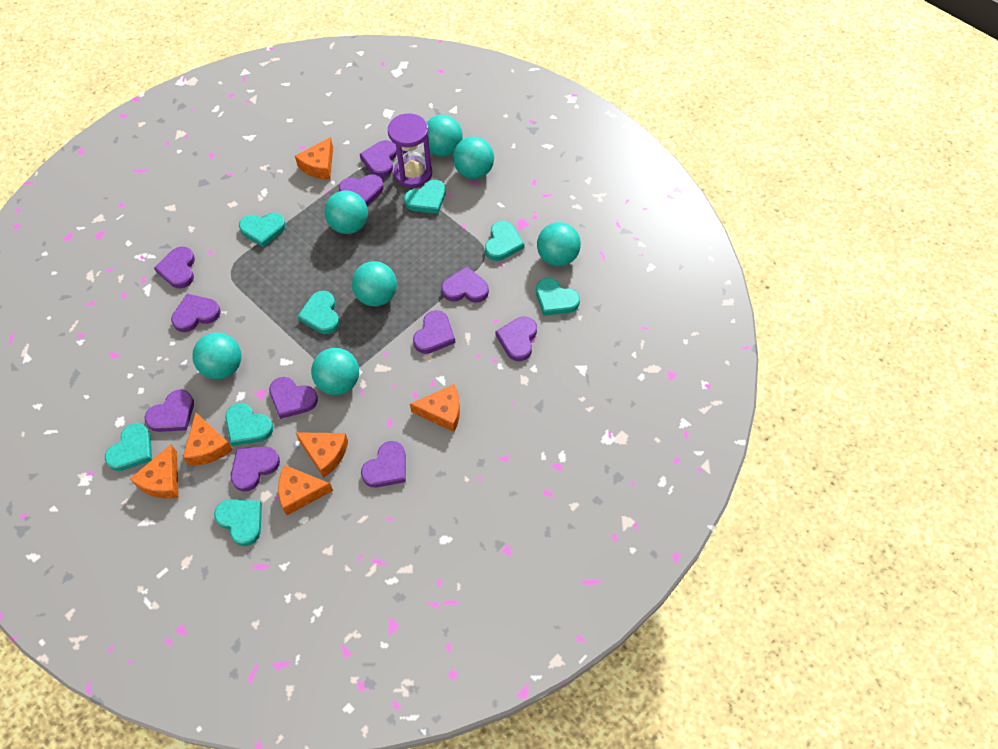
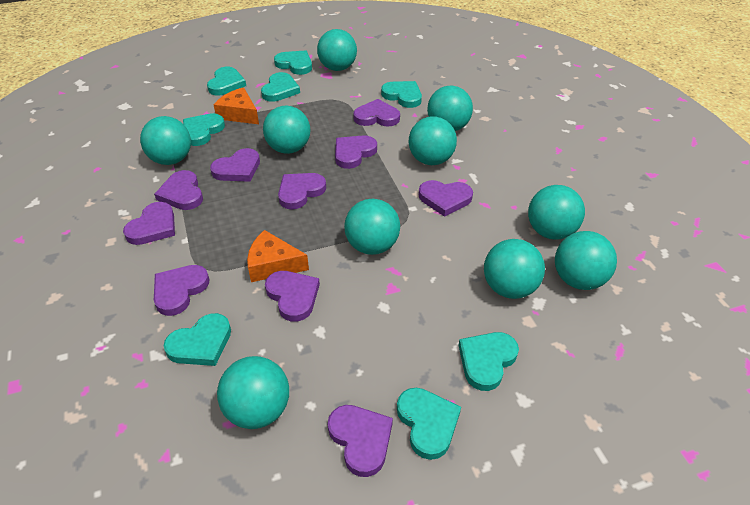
orange cheese: [130,444,179,499] [183,412,233,465] [278,465,333,515] [295,137,333,180] [295,432,348,478] [410,384,460,432] = 6 -> [214,87,259,124] [247,230,309,282] = 2
purple heart: [145,389,194,432] [154,246,195,288] [171,294,221,332] [231,447,280,492] [269,377,318,419] [339,174,384,206] [360,140,397,177] [361,441,406,488] [413,310,455,354] [441,266,489,303] [496,317,537,361] = 11 -> [123,202,175,245] [154,170,203,210] [154,265,210,316] [210,148,260,182] [265,271,320,322] [278,173,326,209] [328,405,393,477] [335,135,377,169] [353,99,400,127] [419,180,473,217] = 10
purple hourglass: [388,113,432,188] = 1 -> none = 0
turquoise ball: [192,332,242,379] [311,348,359,395] [324,191,368,234] [352,261,397,306] [423,115,463,157] [453,136,494,179] [537,222,581,266] = 7 -> [140,116,191,165] [217,356,289,429] [263,105,310,154] [317,29,357,71] [344,199,400,255] [409,116,457,165] [427,86,473,131] [484,239,545,299] [528,185,585,240] [555,231,617,290] = 10

